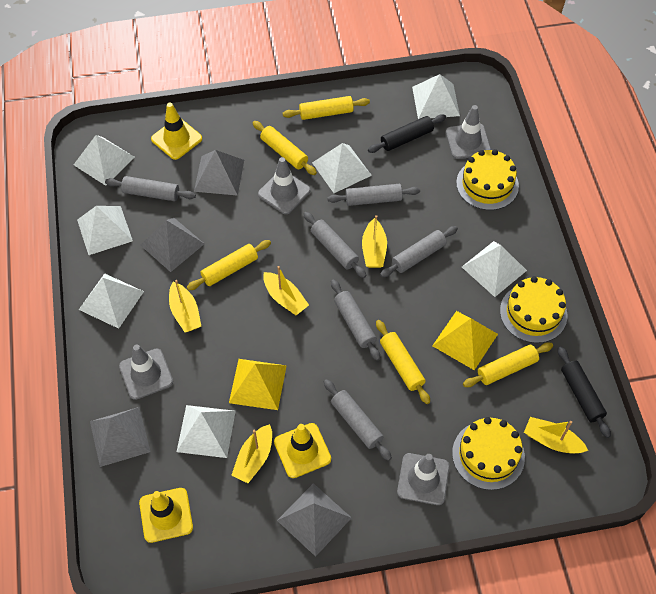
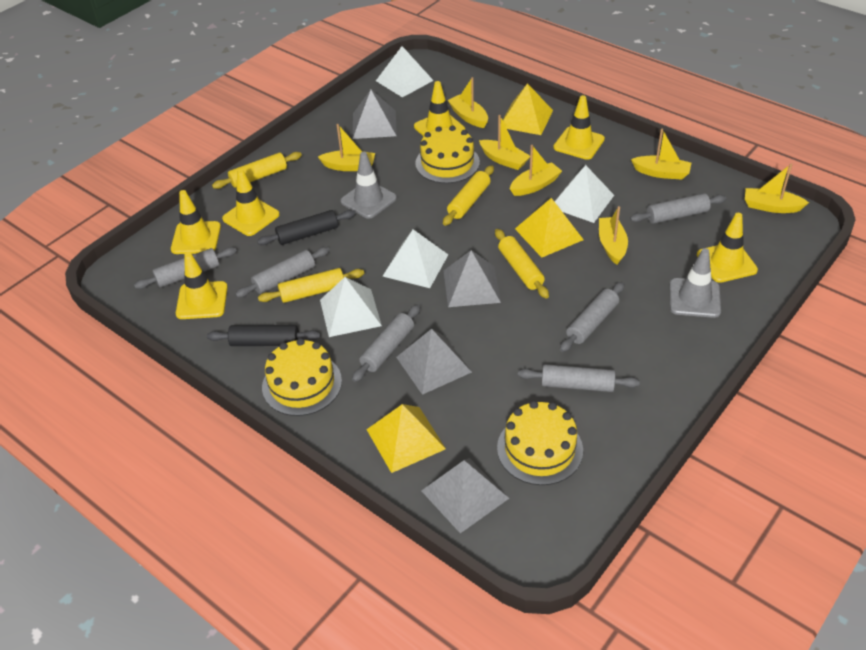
grey traffic cone: [119,344,173,400] [258,157,311,214] [397,453,450,505] [446,105,491,159] = 4 -> [340,152,397,219] [670,248,721,318] = 2
white pyramid: [74,135,135,186] [77,206,133,255] [79,273,144,329] [177,405,236,458] [312,143,372,193] [412,74,460,119] [462,241,527,297] = 7 -> [320,277,382,337] [376,46,434,97] [383,229,448,288] [555,165,614,223] = 4
yellow boat: [169,280,201,332] [231,424,272,483] [263,266,309,315] [362,215,387,268] [524,417,588,454] = 5 -> [318,124,375,171] [448,77,488,128] [479,115,530,170] [510,145,562,196] [599,206,628,265] [631,129,691,180] [745,164,809,213] = 7
yellow pyramid: [229,359,287,410] [432,311,498,370] = 2 -> [366,404,446,473] [503,83,553,135] [515,198,584,258] = 3
yellow rolling pin: [187,240,271,290] [252,121,317,175] [283,96,370,120] [376,320,430,404] [463,343,553,387] = 5 -> [212,152,302,189] [258,268,364,303] [443,165,494,226] [495,229,549,298] = 4
yellow traffic cone: [139,488,193,543] [151,102,202,160] [274,423,331,478] = 3 -> [171,190,221,254] [176,252,228,319] [222,169,280,236] [414,81,465,137] [553,95,605,160] [697,213,758,283] = 6

